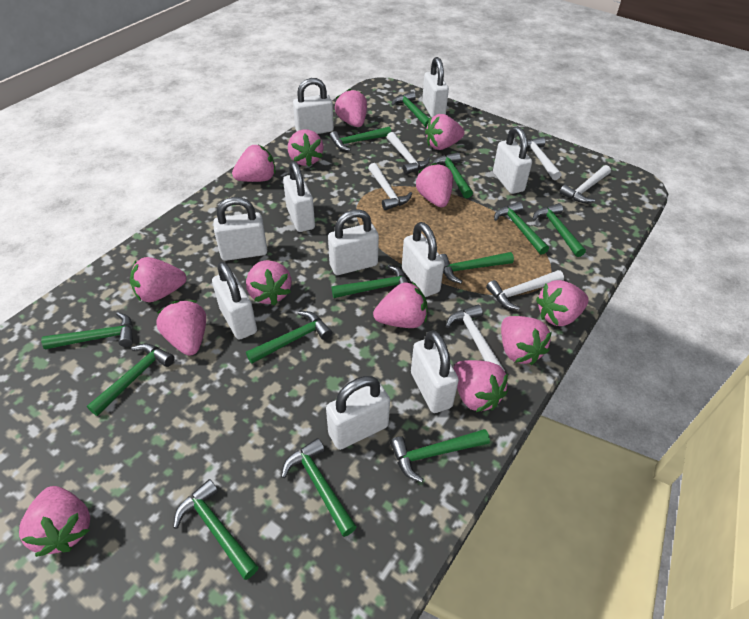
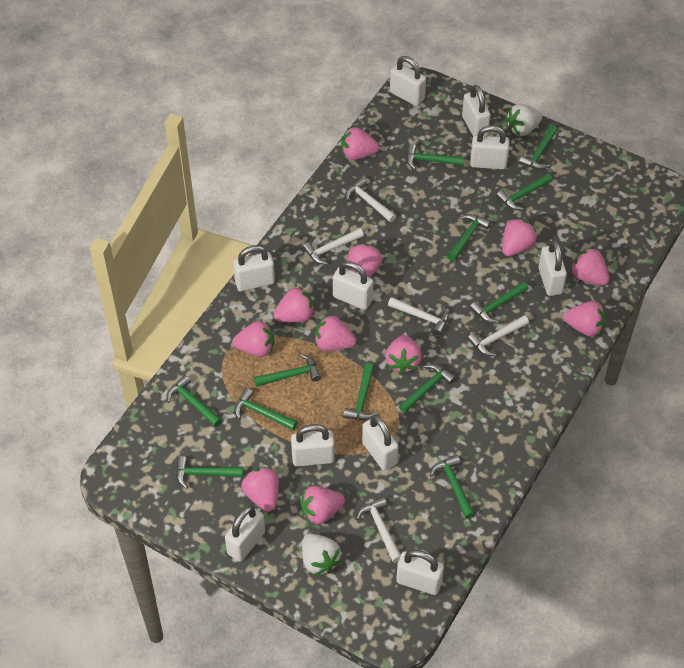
green hammer: [41,312,133,349] [87,343,175,416] [173,479,258,580] [246,311,332,364] [281,438,357,537] [330,127,391,151] [331,265,409,298] [390,429,490,482] [391,91,430,128] [432,152,473,198] [440,252,514,284] [494,202,549,255] [533,203,586,257] = 13 -> [167,375,222,427] [176,456,244,489] [234,388,297,430] [254,354,321,387] [343,363,378,420] [399,364,456,413] [406,144,465,169] [430,455,475,519] [448,214,491,261] [470,281,528,323] [496,173,553,210] [519,125,557,170] = 12
pink strawberry: [19,486,90,557] [130,257,187,302] [156,300,206,356] [232,145,276,182] [246,260,291,306] [288,129,323,167] [335,89,367,127] [373,282,427,328] [416,163,453,207] [425,114,464,150] [453,360,508,412] [501,316,552,365] [536,280,589,326] = 13 -> [232,321,274,357] [241,467,279,512] [273,286,314,322] [300,486,345,525] [315,315,356,351] [341,127,379,160] [348,244,382,278] [385,335,422,374] [502,218,537,256] [563,301,606,337] [570,247,610,285] = 11
white hammer: [368,163,412,210] [387,132,430,174] [446,305,505,372] [486,270,564,310] [519,137,561,180] [559,165,611,203] = 6 -> [303,228,364,265] [345,178,396,222] [356,497,401,563] [388,297,449,336] [467,315,529,356] = 5
white strawberry: none = 0 -> [302,534,341,576] [506,104,543,136] = 2

